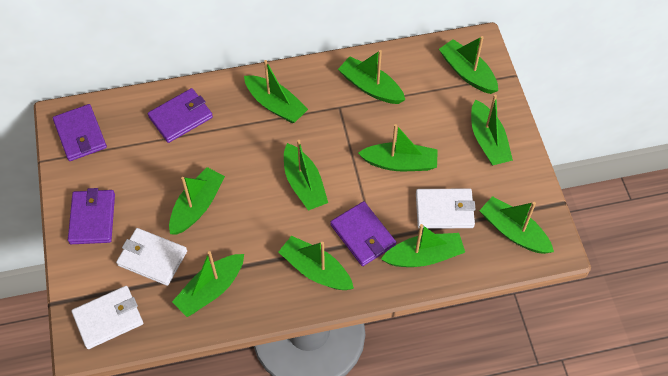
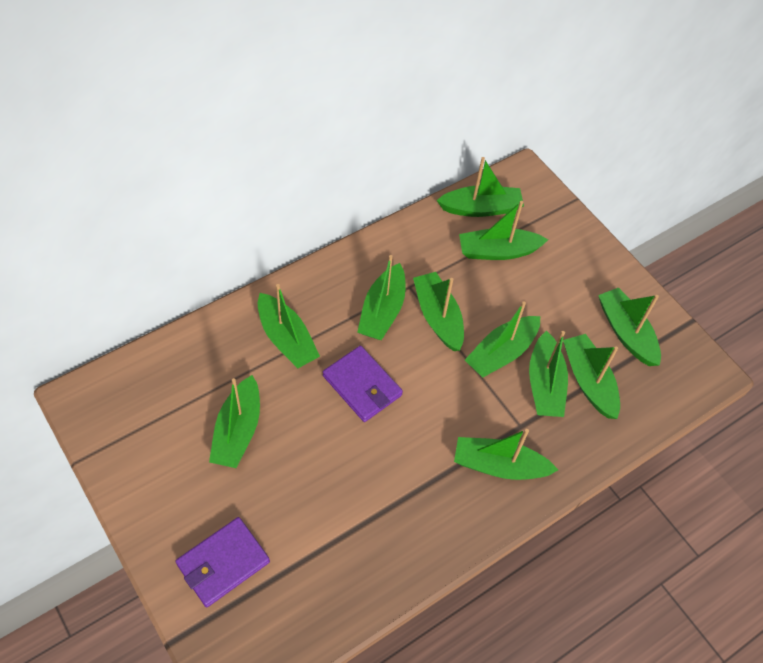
purple wallet: [53,104,107,161] [68,188,115,244] [148,88,213,143] [330,201,396,266] = 4 -> [175,517,270,607] [323,346,403,422] = 2
white wallet: [72,286,143,349] [116,228,187,286] [416,188,476,229] = 3 -> none = 0

